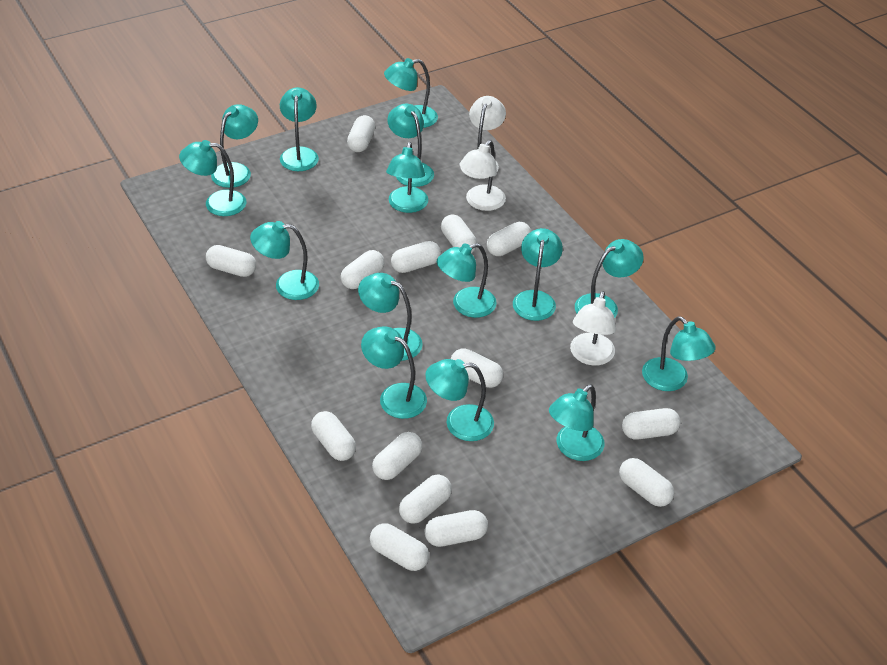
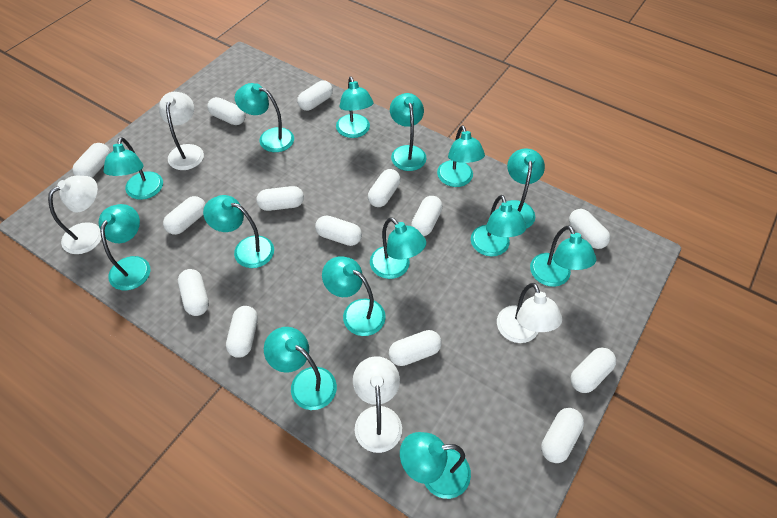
turquoise lamp: [179,140,246,216] [211,104,258,188] [250,221,319,300] [280,87,319,171] [358,273,423,361] [361,326,427,419] [384,58,438,128] [386,142,428,213] [387,104,434,187] [425,359,494,441] [437,243,497,318] [513,228,563,321] [549,384,604,461] [575,239,644,318] [642,316,715,391] = 15 -> [98,204,150,290] [103,137,163,200] [203,195,274,268] [235,83,294,152] [264,327,337,410] [322,257,386,336] [336,76,374,138] [370,217,426,279] [390,93,426,171] [400,432,471,499] [437,125,485,187] [471,195,527,257] [498,149,545,229] [530,225,596,287] = 14
white lamp: [459,140,506,211] [460,96,506,179] [570,291,616,366] = 3 -> [48,176,102,254] [159,92,204,170] [353,356,402,453] [497,283,562,343] = 4

